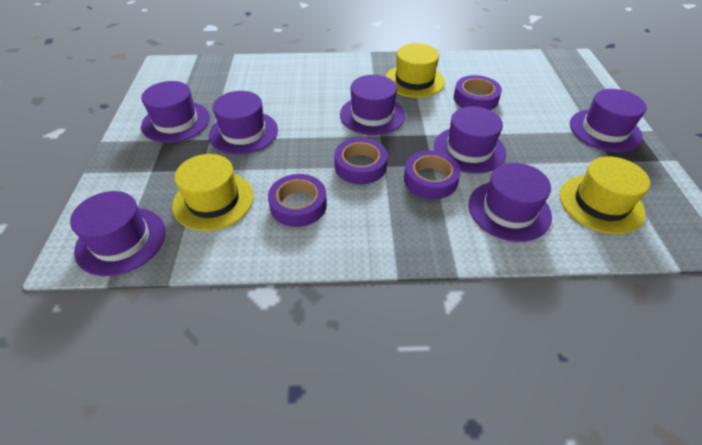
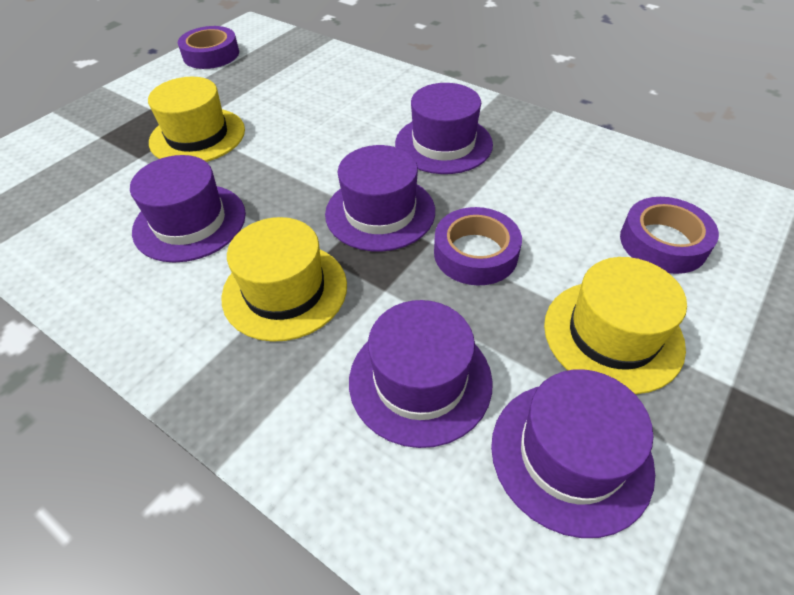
purple hat: [70,191,166,276] [141,81,210,143] [209,91,278,155] [340,75,405,135] [434,106,506,174] [469,163,552,242] [570,89,646,152] = 7 -> [130,155,246,263] [325,145,435,251] [349,300,493,448] [395,83,493,174] [491,369,655,538] = 5
purple tape: [268,174,327,227] [334,138,388,184] [404,150,461,199] [454,75,502,110] = 4 -> [178,26,239,69] [434,207,522,286] [620,197,719,274] = 3

